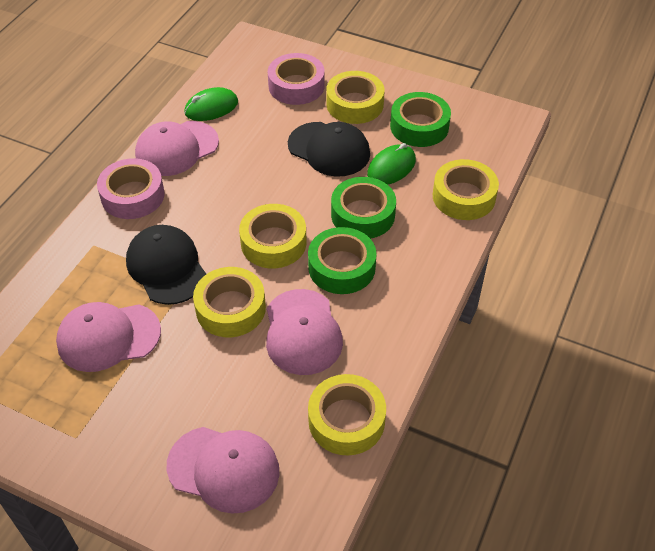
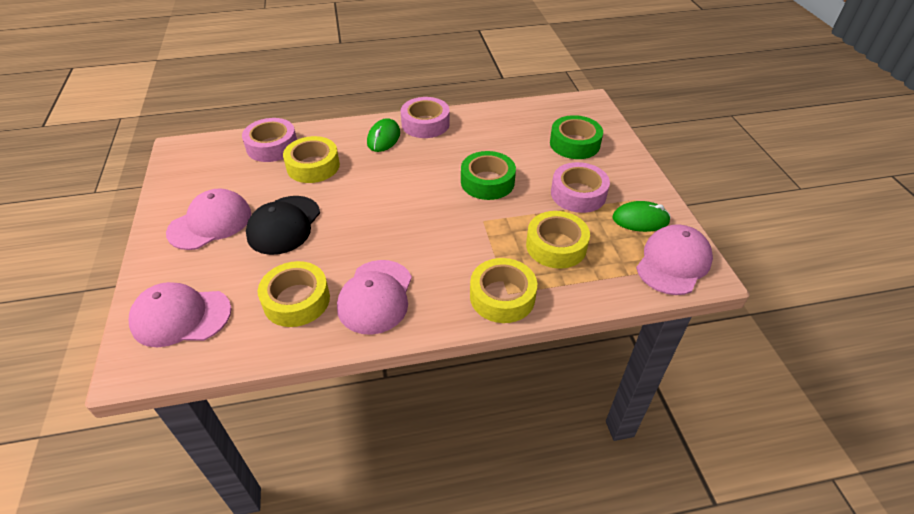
black cap: [126,225,206,305] [288,122,370,177] = 2 -> [246,196,320,255] = 1
green tape: [308,227,377,294] [331,177,396,239] [390,92,451,147] = 3 -> [461,151,516,200] [550,115,603,159] = 2
pink tape: [97,158,165,219] [268,53,325,105] = 2 -> [242,118,297,162] [401,97,450,138] [551,162,610,213] = 3
yellow tape: [193,267,266,337] [239,204,306,268] [308,374,386,456] [326,71,385,124] [433,159,499,220] = 5 -> [258,261,330,327] [283,136,340,183] [470,258,537,323] [526,211,590,269] = 4

